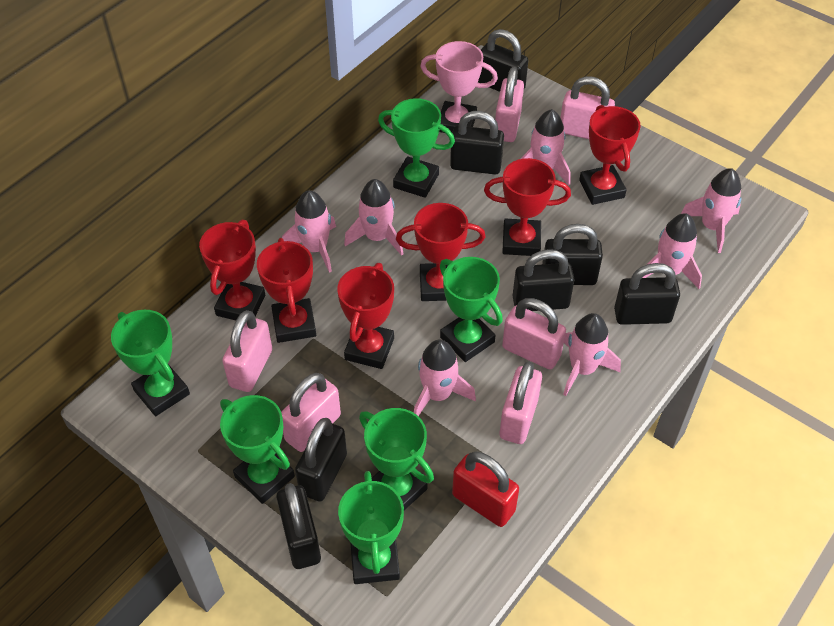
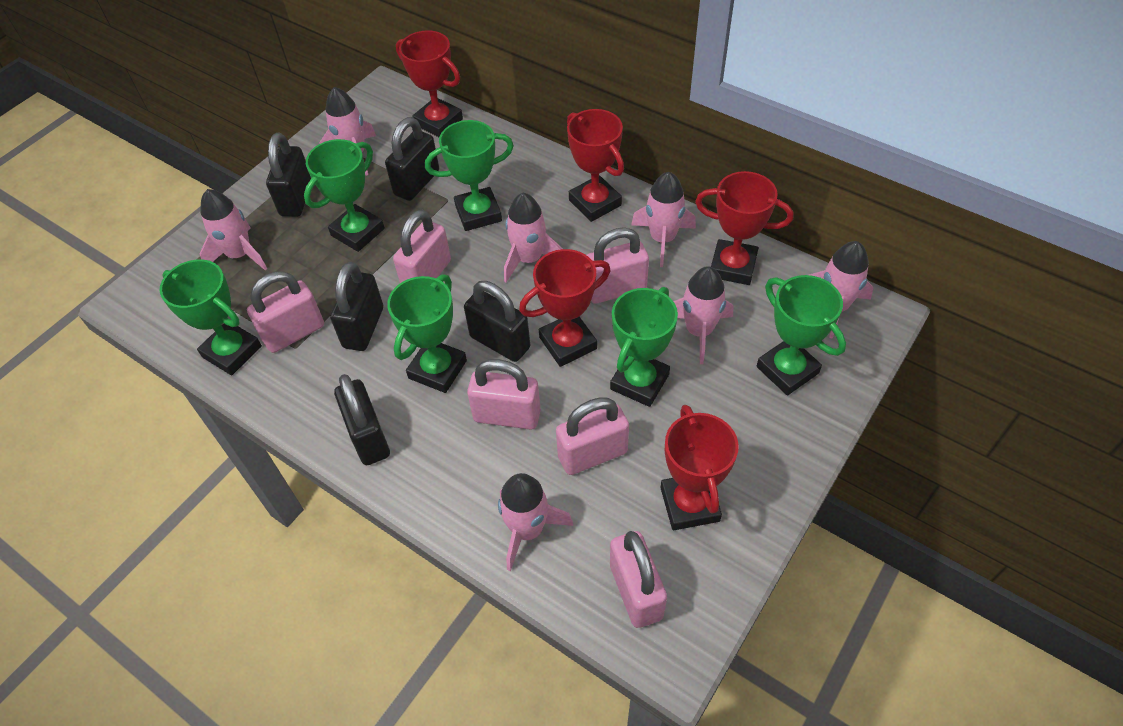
black padlock: [276,483,321,569] [295,418,347,502] [450,111,504,174] [478,29,528,92] [513,249,575,311] [542,224,603,285] [614,263,680,325] = 7 -> [266,133,311,217] [330,262,383,351] [334,374,390,465] [385,117,439,201] [464,281,530,362] = 5
pink trophy: [420,41,498,133] = 1 -> none = 0
red padlock: [452,452,519,527] = 1 -> none = 0
red trophy: [199,220,265,320] [257,238,316,343] [337,263,394,369] [396,203,486,301] [484,158,571,256] [579,105,641,205] = 6 -> [396,31,463,137] [519,249,610,367] [567,109,624,222] [661,405,739,530] [695,171,793,285] = 5

